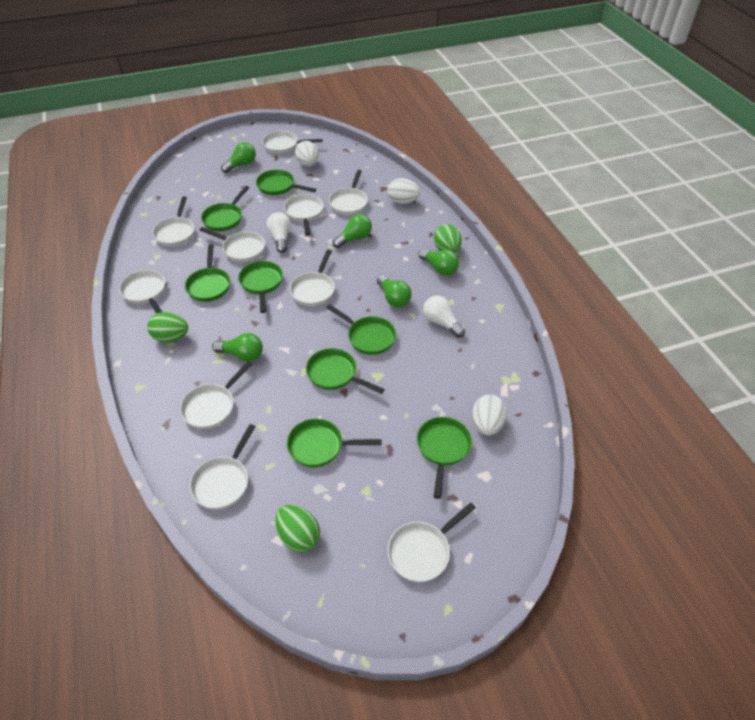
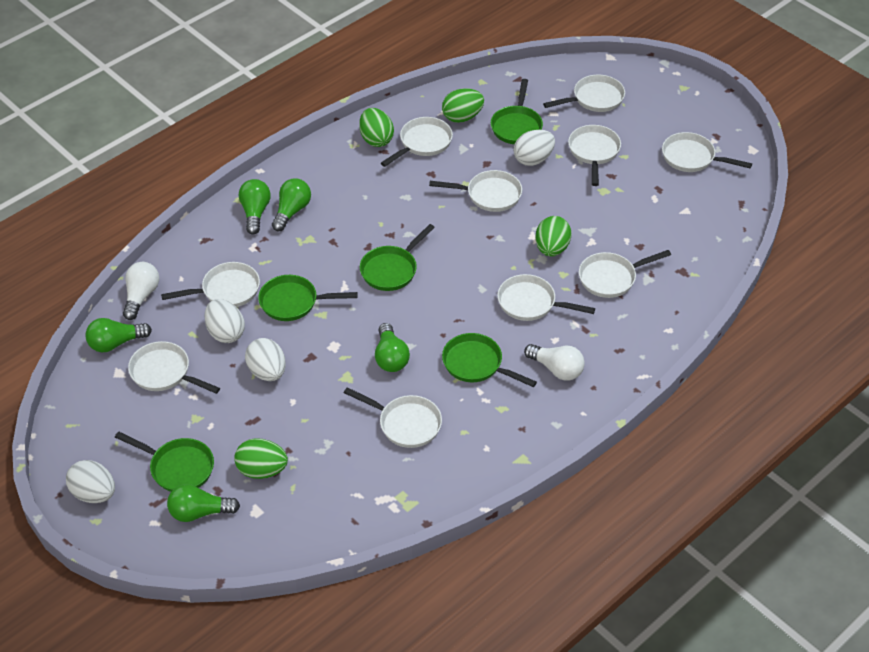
green egg: [147,312,188,342] [275,505,320,552] [434,224,462,253] = 3 -> [234,438,288,479] [359,108,394,147] [442,88,484,123] [536,216,571,257] = 4
green pan: [185,244,230,302] [201,186,249,231] [238,261,283,313] [256,170,316,195] [287,419,382,467] [306,348,385,394] [326,304,396,355] [417,417,472,499] = 8 -> [115,431,214,492] [258,275,358,321] [360,224,435,291] [442,333,537,387] [491,79,543,144] = 5
white egg: [295,141,319,167] [387,178,420,204] [472,394,507,436] = 3 -> [66,460,115,503] [204,299,245,343] [245,338,286,381] [513,130,555,166] = 4

